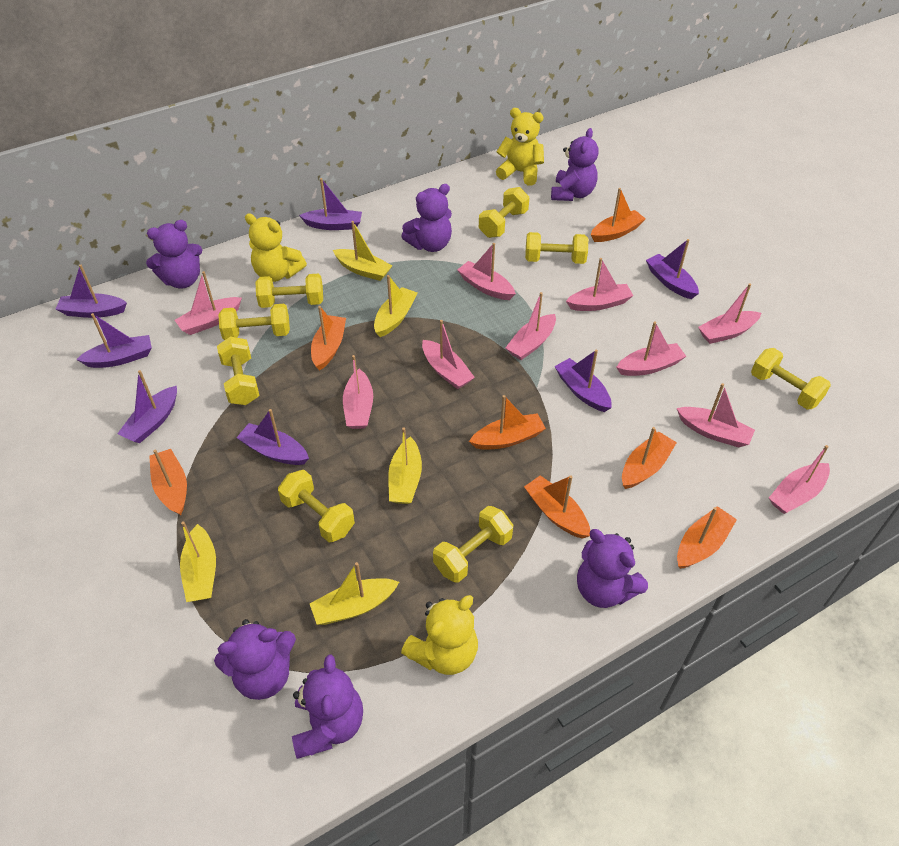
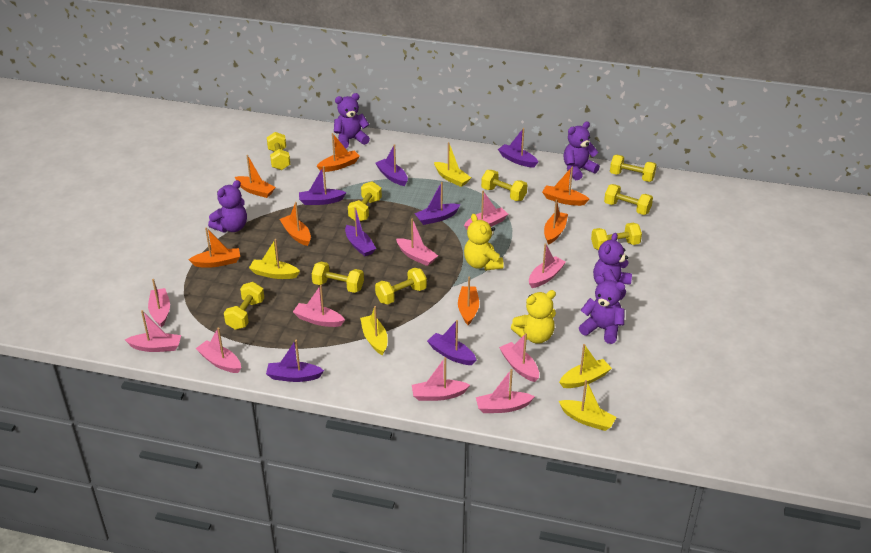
purple teddy bear: [146,220,202,289] [214,619,296,700] [292,655,363,759] [401,184,452,252] [551,128,599,201] [577,529,648,608] = 6 -> [208,180,247,233] [334,93,370,149] [563,121,600,180] [579,275,625,344] [593,233,632,300] = 5
yellow dumbbell: [217,336,259,405] [218,304,290,340] [256,274,323,308] [278,470,355,542] [433,506,513,583] [479,187,529,238] [525,232,588,264] [751,348,831,410] = 8 -> [224,282,264,330] [267,132,290,170] [312,262,364,293] [348,181,382,221] [375,268,427,305] [481,170,527,201] [591,223,642,250] [604,184,653,215] [610,155,657,182] = 9
yellow teddy bear: [245,213,307,282] [401,595,478,675] [496,108,544,186] = 3 -> [464,214,504,271] [511,290,556,344] = 2

